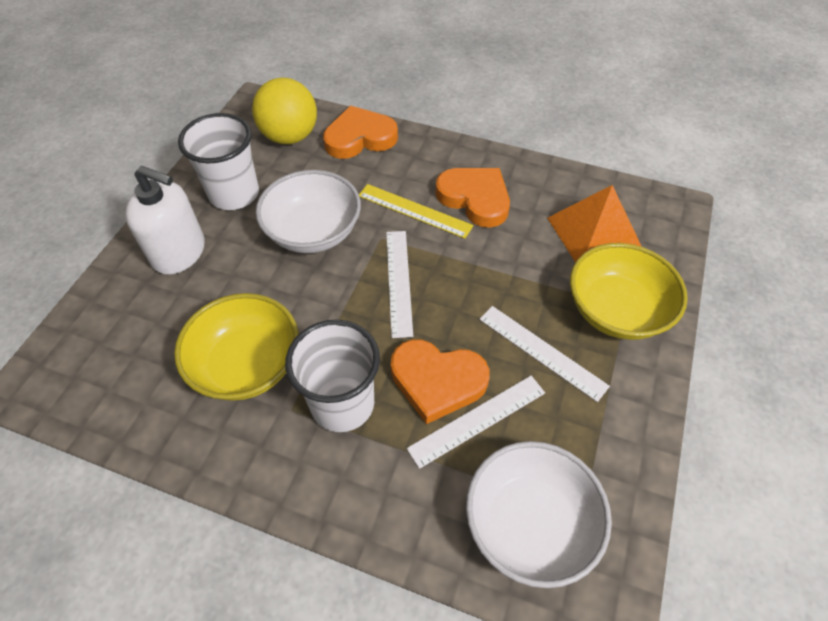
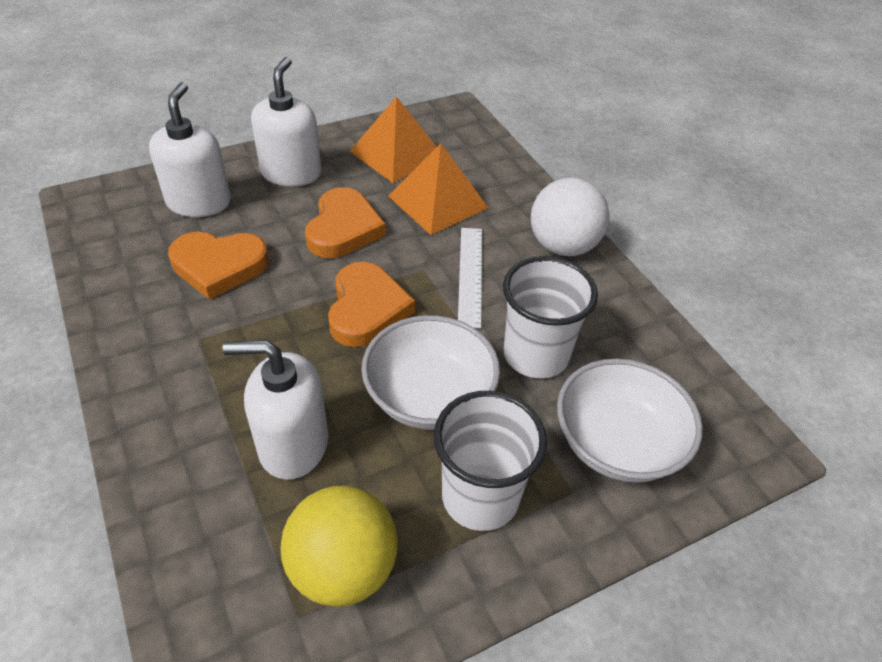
orange pyramid: [547,185,642,262] = 1 -> [349,96,437,183] [388,144,489,235] = 2
white ball: none = 0 -> [531,178,610,256] = 1
white ruler: [386,231,413,338] [407,376,545,469] [479,306,610,402] = 3 -> [458,228,482,328] = 1
white soap dispenser: [125,166,205,275] = 1 -> [149,82,231,217] [223,340,328,480] [251,57,321,187] = 3
yellow bowl: [174,293,299,401] [570,243,688,340] = 2 -> none = 0
yellow ruler: [359,184,474,238] = 1 -> none = 0

